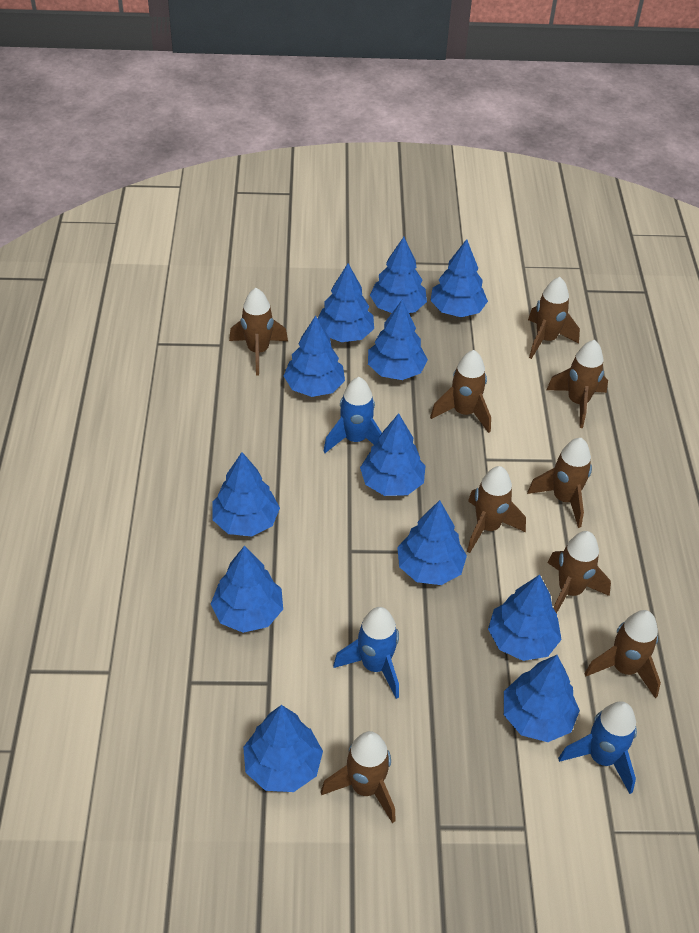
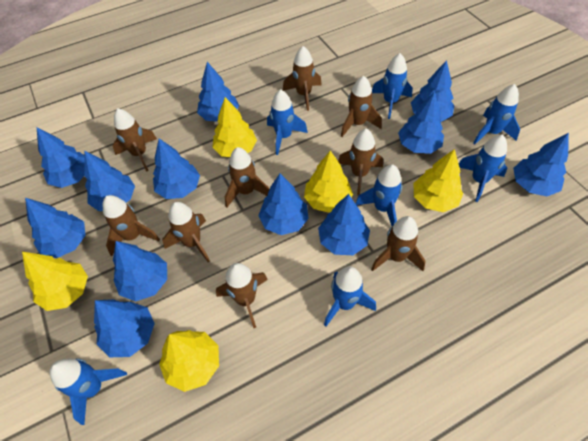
blue rocket: [323,377,382,453] [333,607,399,699] [558,701,637,794] = 3 -> [50,358,127,425] [267,89,308,155] [324,266,376,327] [355,164,402,226] [372,53,413,119] [459,135,507,202] [473,84,520,144] = 7
yellow tree: none = 0 -> [22,252,88,311] [159,330,219,392] [212,97,257,157] [304,150,353,213] [414,149,463,212] = 5

